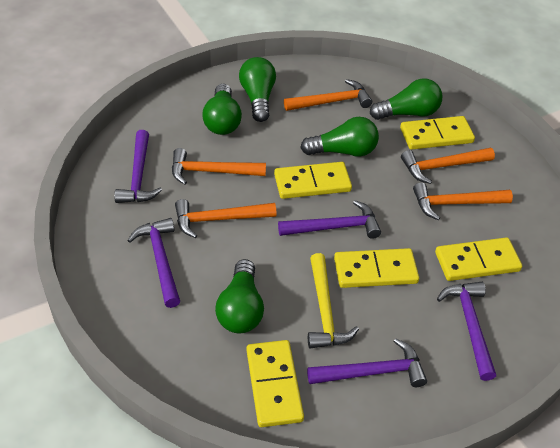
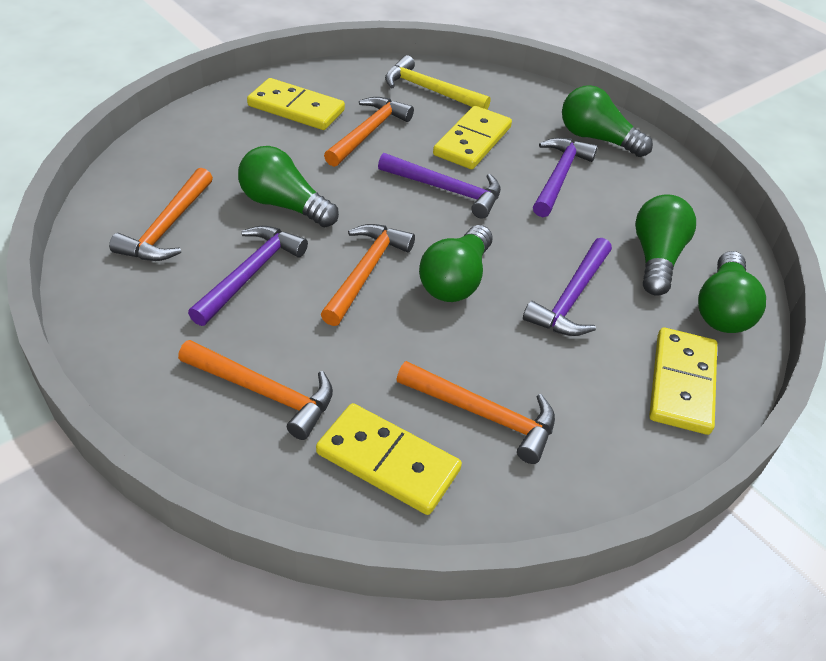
purple hammer: [114,130,162,203] [127,218,180,308] [278,200,381,239] [307,338,427,387] [437,282,496,381] = 5 -> [188,226,308,326] [378,153,501,218] [523,238,612,336] [533,138,598,217] = 4
yellow domino: [246,340,304,427] [274,162,352,199] [334,248,419,288] [400,116,475,150] [435,237,522,281] = 5 -> [247,78,345,130] [316,403,462,515] [433,106,512,169] [649,327,717,435] = 4

